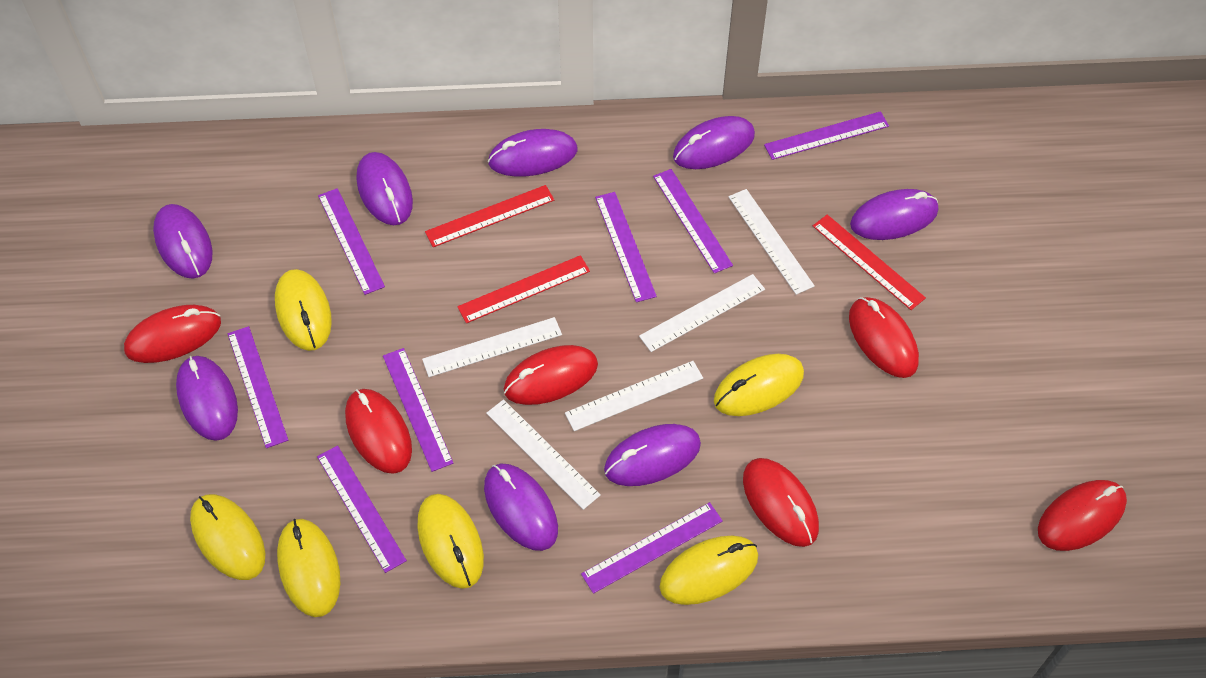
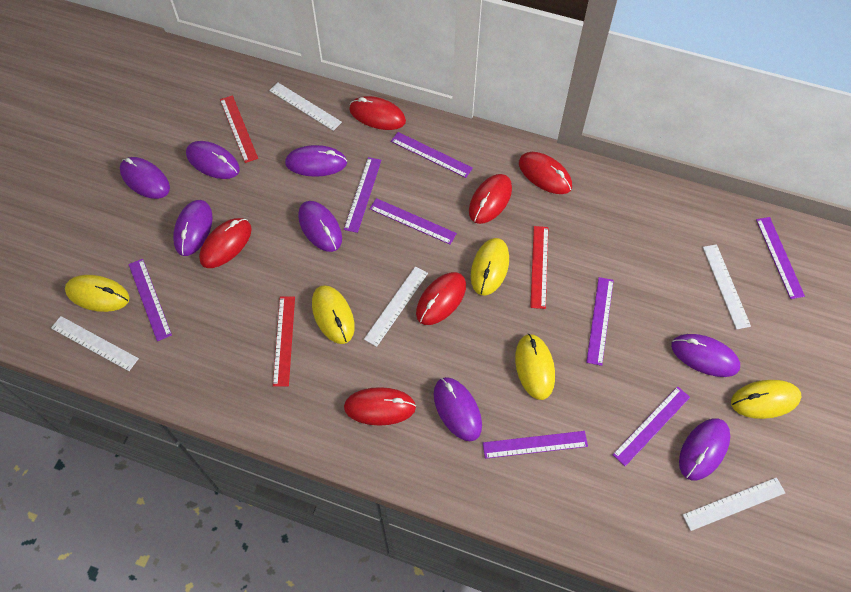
yellow mouse: [190,494,265,580] [275,269,332,351] [277,519,340,617] [417,494,484,589] [660,536,758,605] [714,354,804,416] = 6 -> [65,275,130,312] [312,285,355,344] [471,238,509,296] [515,334,555,400] [731,380,802,419] = 5

